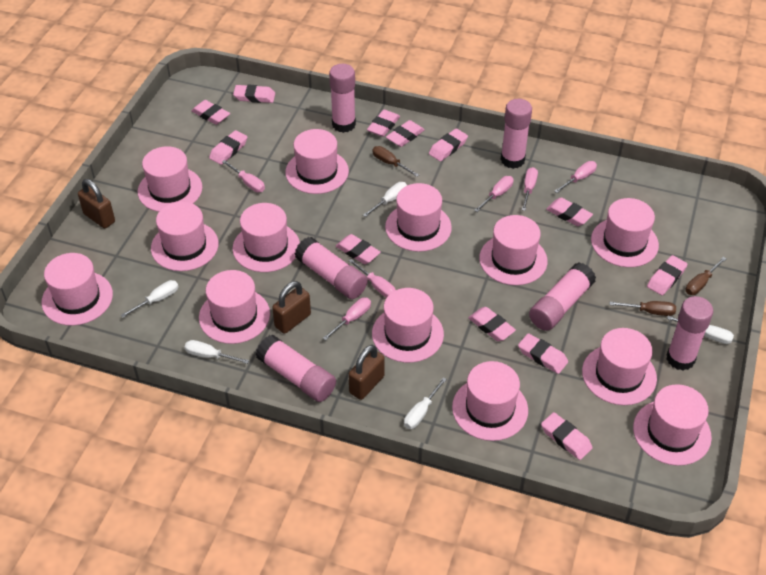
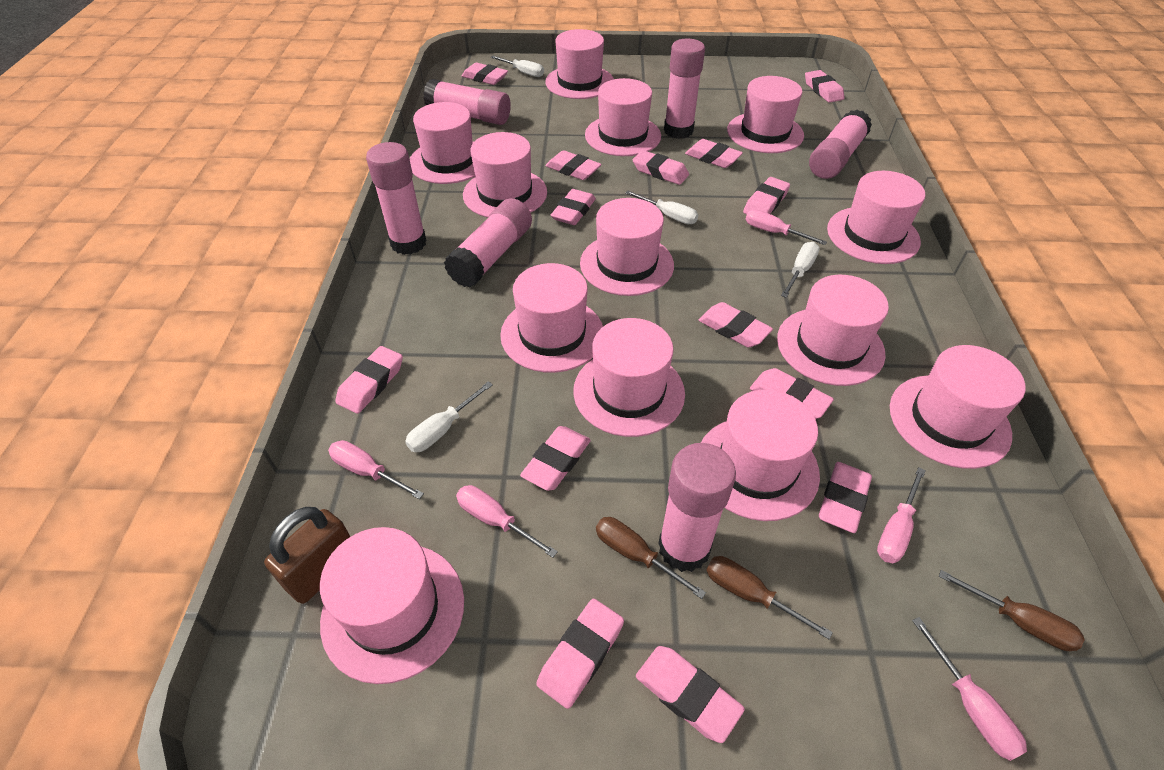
brown padlock: [78,179,115,229] [272,281,311,334] [348,345,385,400] = 3 -> [264,507,350,604] = 1
pink eraser: [191,100,230,125] [209,130,247,165] [233,85,275,103] [336,234,381,264] [367,110,400,137] [386,120,425,147] [429,128,468,161] [468,307,516,341] [518,333,568,374] [541,412,593,460] [546,198,593,226] [647,255,688,295] = 12 -> [335,346,403,414] [462,62,508,85] [520,426,591,491] [536,599,624,709] [546,150,602,180] [550,189,596,225] [633,150,689,185] [636,646,745,743] [685,139,743,168] [699,302,773,348] [743,177,790,214] [750,368,834,419] [805,70,845,103] [819,462,872,533] = 14
pink screwdriver: [222,160,265,192] [323,298,371,341] [349,259,396,298] [474,176,513,212] [522,167,538,211] [554,161,597,193] = 6 -> [328,440,424,499] [456,485,558,558] [745,210,827,245] [877,467,926,563] [912,617,1027,761] = 5
white screwdriver: [121,280,178,318] [185,340,249,364] [363,182,407,217] [404,377,447,429] [667,316,734,344] = 5 -> [405,381,493,452] [491,56,544,77] [625,191,698,224] [781,242,820,298] = 4

